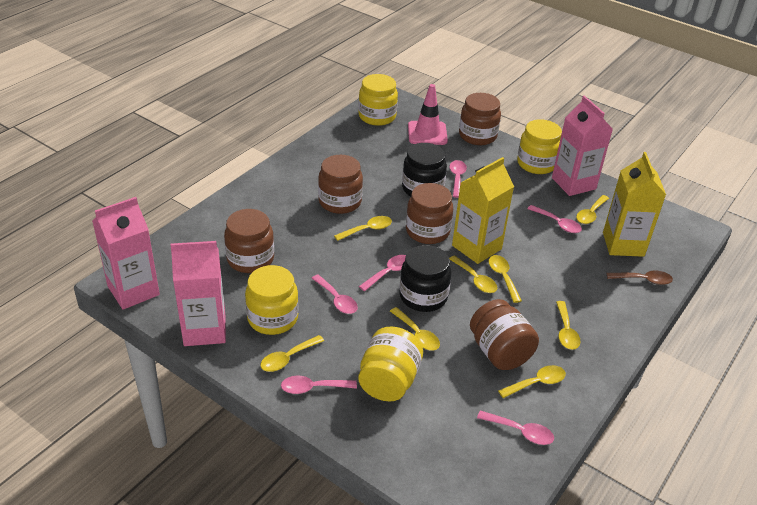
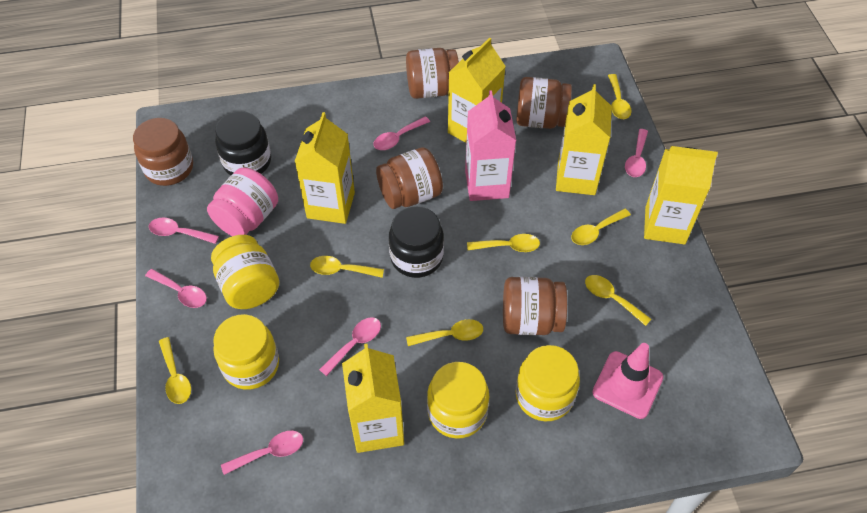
brown spoon: [607,271,673,285] = 1 -> none = 0
pink carton: [92,197,160,310] [170,241,226,346] [552,96,613,196] = 3 -> [465,90,516,201] = 1
pink jar: none = 0 -> [207,168,278,236] = 1
yellow carton: [452,157,514,264] [603,152,666,257] = 2 -> [294,112,355,224] [342,344,404,453] [448,38,506,143] [556,84,612,195] [644,146,718,244] = 5
yellow spoon: [260,335,324,372] [334,216,392,241] [390,307,440,351] [449,255,497,293] [489,255,522,303] [498,365,566,398] [556,301,580,350] [576,195,609,224] = 8 -> [159,337,191,404] [310,256,384,278] [406,319,483,346] [467,234,540,252] [571,209,631,245] [585,275,651,326] [608,74,632,119] = 7

